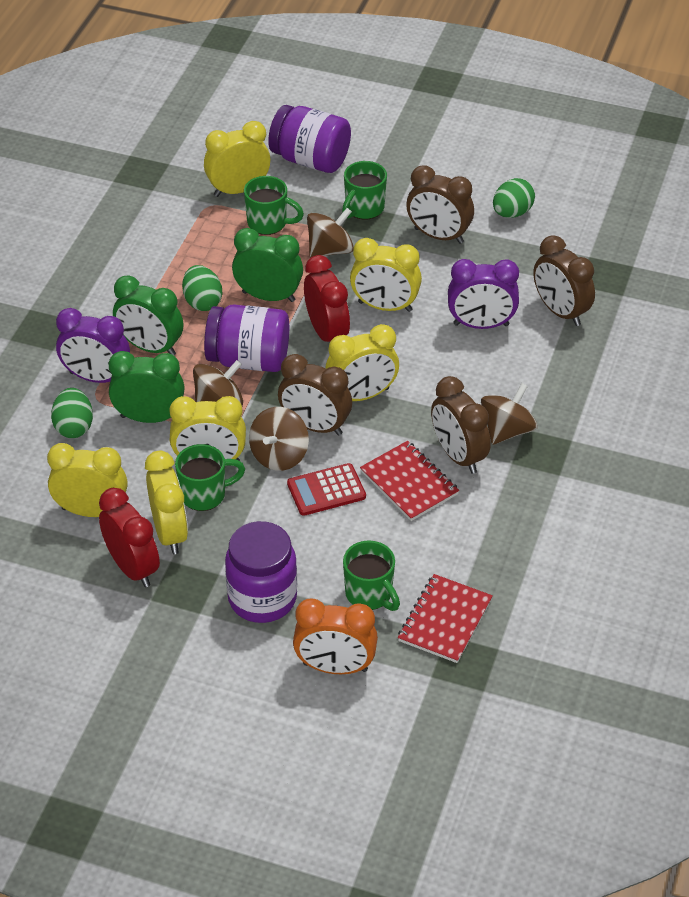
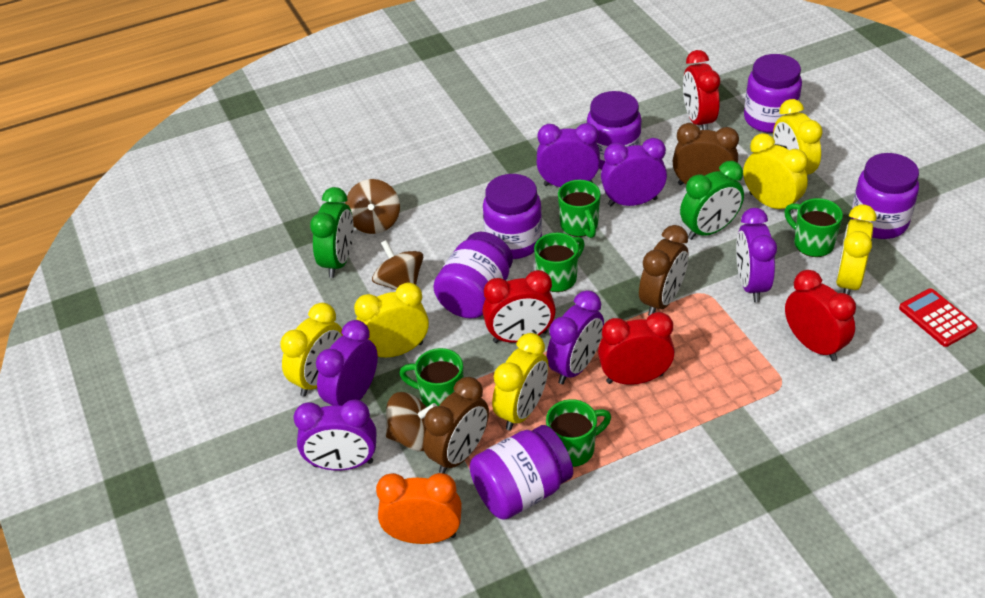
brown clock: [278,354,352,436] [406,165,474,244] [431,376,491,474] [534,235,595,326] = 4 -> [423,377,489,474] [639,225,688,316] [673,123,739,185] = 3
brown spinning top: [193,360,243,406] [249,407,309,471] [307,208,354,258] [481,383,537,445] = 4 -> [345,179,400,234] [372,240,423,290] [386,392,437,451] = 3
green clock: [109,351,185,423] [113,276,183,355] [232,228,303,302] = 3 -> [310,187,354,278] [680,161,744,240] = 2
green egg: [51,388,93,438] [182,265,222,311] [493,178,535,218] = 3 -> none = 0
green mug: [175,444,245,511] [244,176,304,235] [342,161,387,220] [343,540,400,611] = 4 -> [399,348,463,407] [534,233,585,292] [546,399,611,467] [558,180,601,238] [784,198,843,257] = 5
purple clock: [56,308,130,383] [448,259,519,329] = 2 -> [293,400,376,471] [316,320,378,406] [537,123,600,187] [547,290,604,384] [601,138,667,206] [736,208,777,302] = 6
purple jar: [204,304,289,372] [225,521,297,623] [268,105,351,173] = 3 -> [433,232,513,318] [470,425,573,520] [483,174,542,259] [587,91,642,170] [744,54,802,133] [851,153,919,239] = 6
red clock: [99,488,160,587] [304,255,350,342] = 2 -> [483,270,556,343] [598,312,675,385] [683,50,720,130] [785,270,856,361] = 4
red notebook: [360,441,459,521] [398,574,493,663] = 2 -> none = 0

